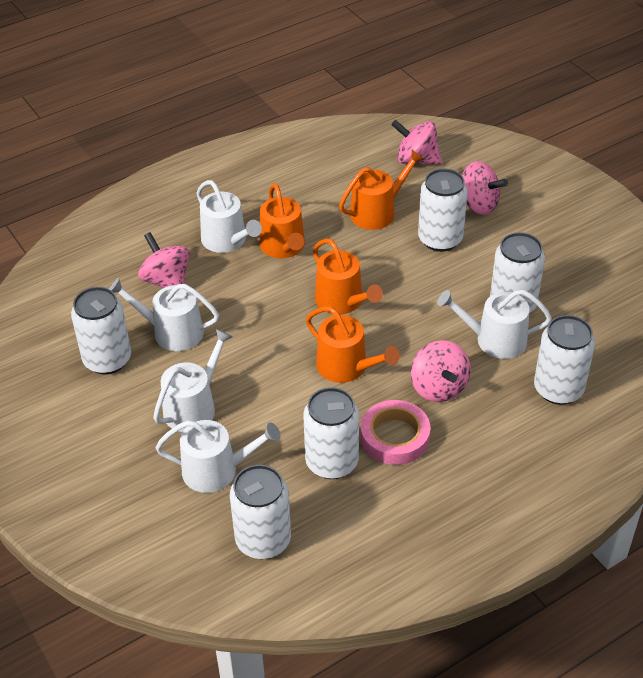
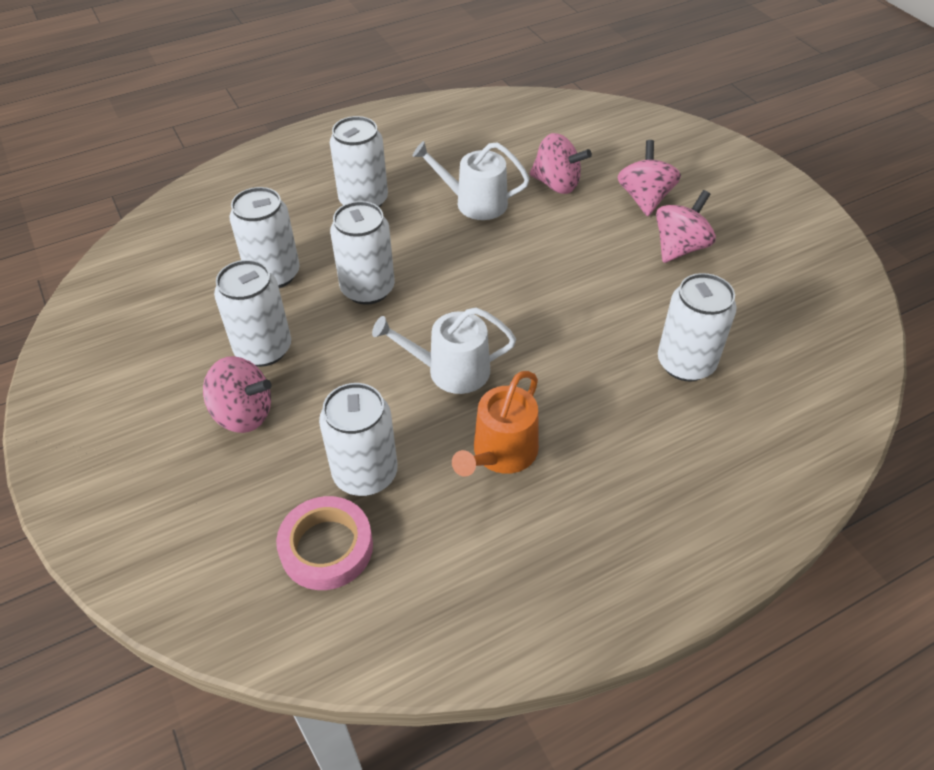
orange watering can: [259,183,305,258] [306,306,400,383] [313,238,383,314] [339,150,424,230] = 4 -> [452,371,539,477] = 1
white watering can: [109,278,219,351] [153,329,233,432] [156,420,281,493] [197,180,262,253] [437,290,552,359] = 5 -> [372,307,516,394] [412,141,530,220] = 2

